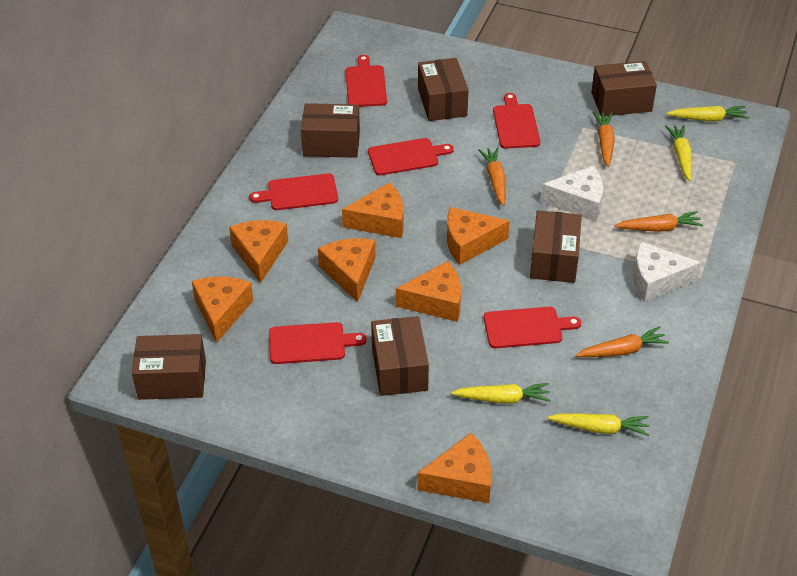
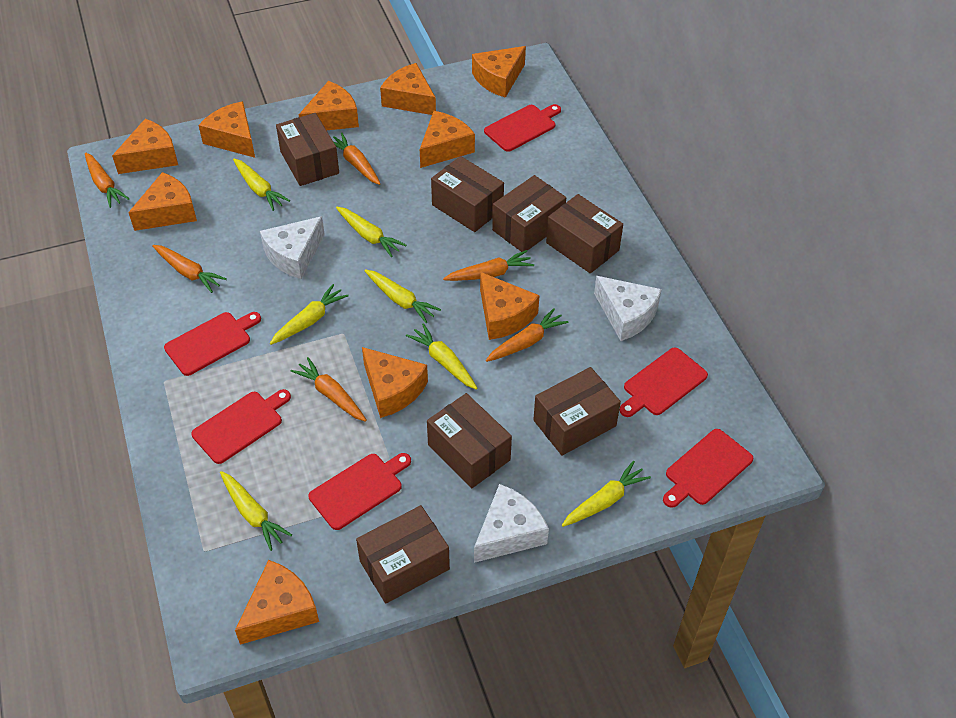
brown box: [132,334,206,400] [301,103,360,158] [371,316,429,396] [418,58,469,121] [530,210,582,283] [591,61,657,117] = 6 -> [276,113,339,186] [356,505,450,604] [427,393,512,488] [431,156,504,232] [492,175,566,252] [533,367,621,456] [546,194,623,274] = 7
orange carrot: [479,147,506,206] [576,326,669,357] [593,112,615,167] [615,211,703,232] = 4 -> [85,153,129,208] [152,245,227,293] [290,357,367,422] [333,133,381,185] [443,250,534,281] [486,308,569,362] = 6
orange cheese: [192,277,253,343] [229,220,288,283] [318,238,375,302] [342,182,403,238] [396,261,461,322] [417,433,492,503] [447,207,510,265] = 7 -> [112,119,178,174] [128,172,197,231] [198,101,255,158] [235,560,319,645] [299,81,359,130] [362,347,428,418] [380,63,436,115] [420,111,475,168] [472,46,526,98] [480,272,540,340] = 10
white cheese: [541,166,603,221] [633,242,701,302] = 2 -> [260,216,325,279] [474,484,549,563] [594,276,662,341] = 3
yellow carrot: [451,383,551,403] [548,413,649,436] [665,125,692,181] [667,106,749,121] = 4 -> [220,471,292,551] [233,159,290,211] [270,284,349,345] [336,207,406,257] [364,269,441,323] [406,323,478,390] [562,461,651,527] = 7

